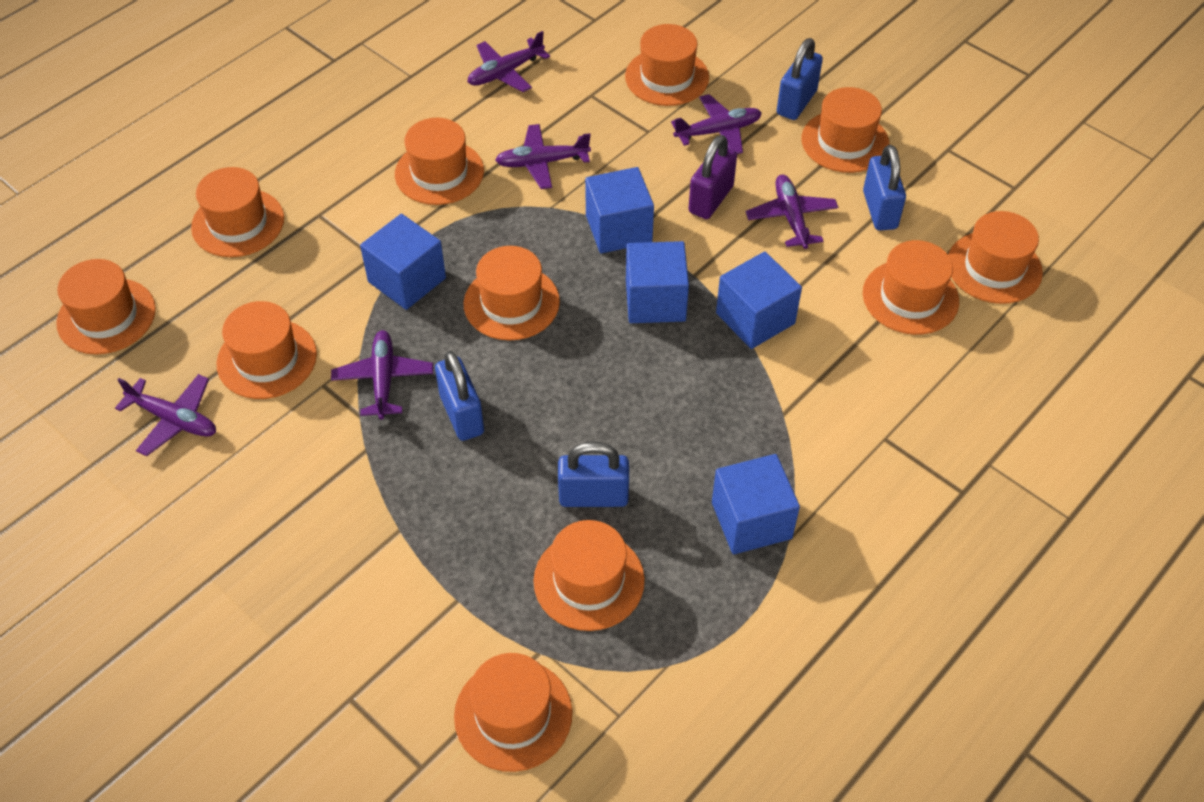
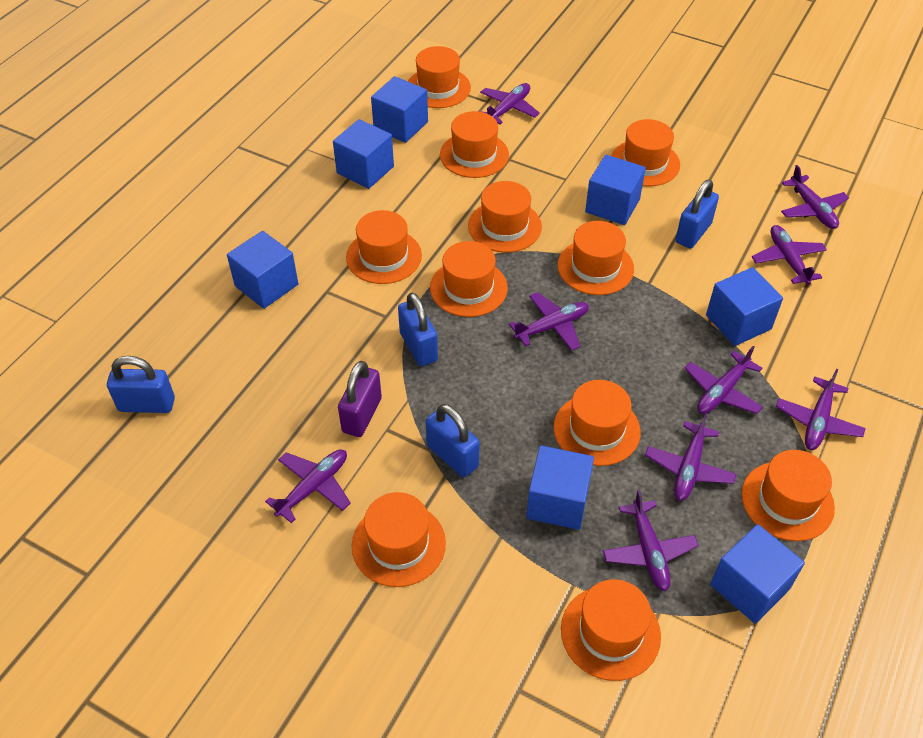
blue cube: [360,214,446,310] [585,167,654,253] [626,241,689,323] [712,454,800,554] [716,252,802,349] = 5 -> [227,231,298,309] [333,119,394,189] [371,76,428,143] [526,445,594,530] [585,155,646,225] [706,267,783,346] [710,524,805,624] = 7
purple plane: [115,374,216,456] [331,330,433,419] [468,31,550,92] [495,124,591,189] [671,94,762,154] [746,175,838,249] = 6 -> [265,449,351,523] [480,83,540,125] [509,292,589,351] [603,490,699,591] [645,413,736,501] [685,346,763,414] [752,225,827,285] [776,369,866,450] [781,165,849,229] = 9

